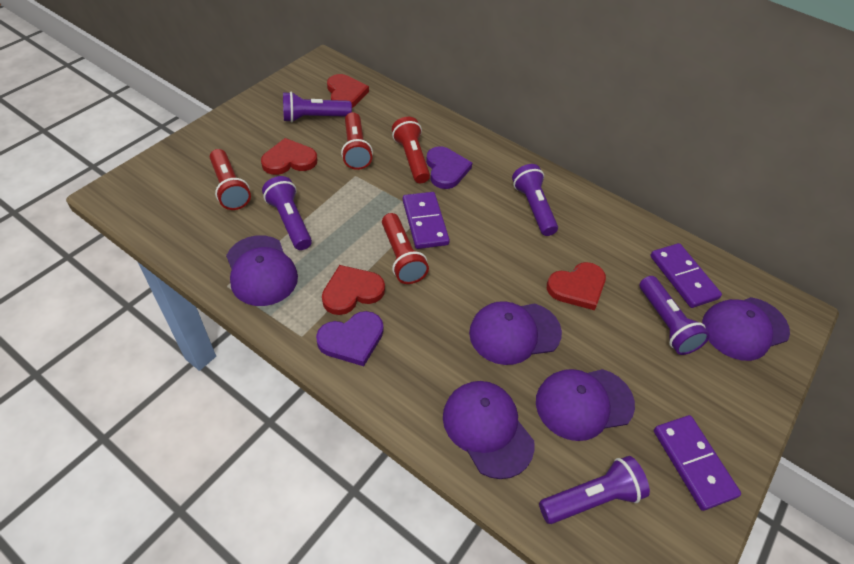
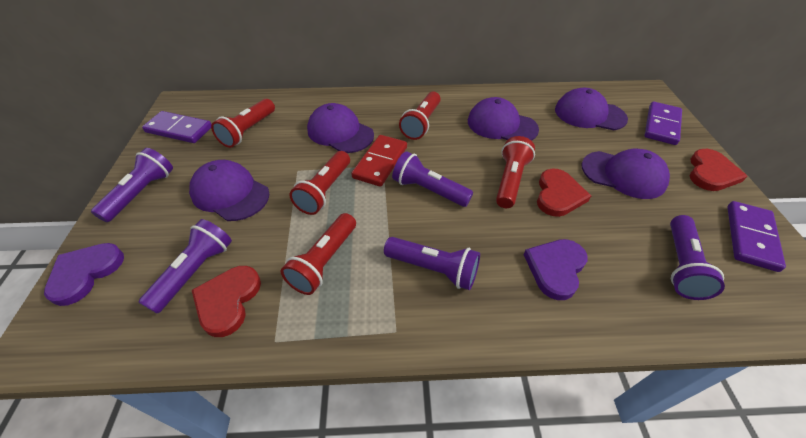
red domino: none = 0 -> [351,135,407,187] = 1
red flashlight: [210,149,251,210] [341,112,373,170] [382,213,429,284] [392,117,430,183] = 4 -> [211,99,275,148] [281,213,356,295] [289,151,350,215] [399,92,441,140] [496,136,535,208] = 5
red heart: [261,138,317,175] [322,265,385,315] [327,74,369,108] [547,262,606,310] = 4 -> [192,266,261,337] [537,169,591,217] [690,149,748,191] = 3

